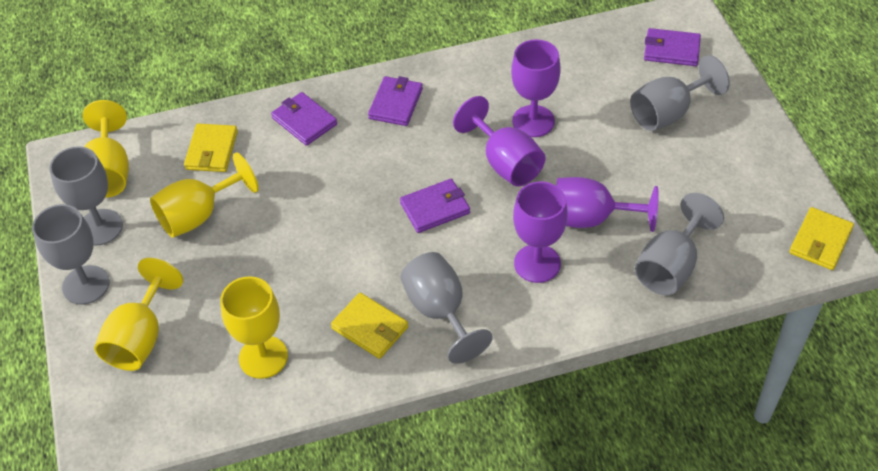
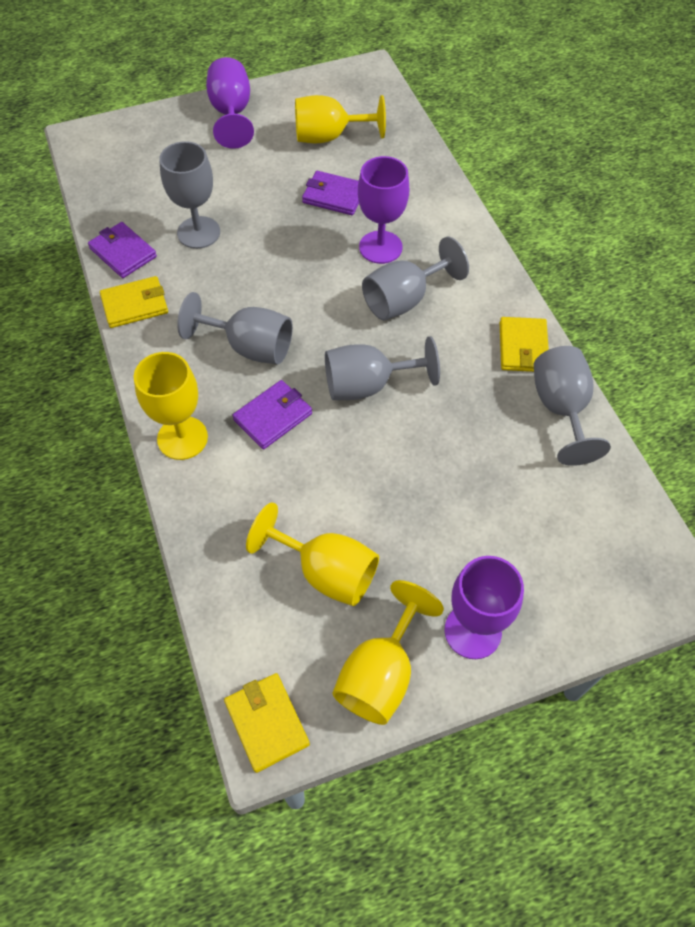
purple goblet: [453,96,545,186] [511,39,561,137] [513,181,568,283] [556,177,659,232] = 4 -> [206,57,254,149] [358,156,409,264] [445,556,524,659] = 3
purple wallet: [271,92,337,146] [368,76,423,126] [400,179,470,233] [644,28,701,66] = 4 -> [88,222,157,278] [232,380,312,449] [302,171,359,215] = 3

